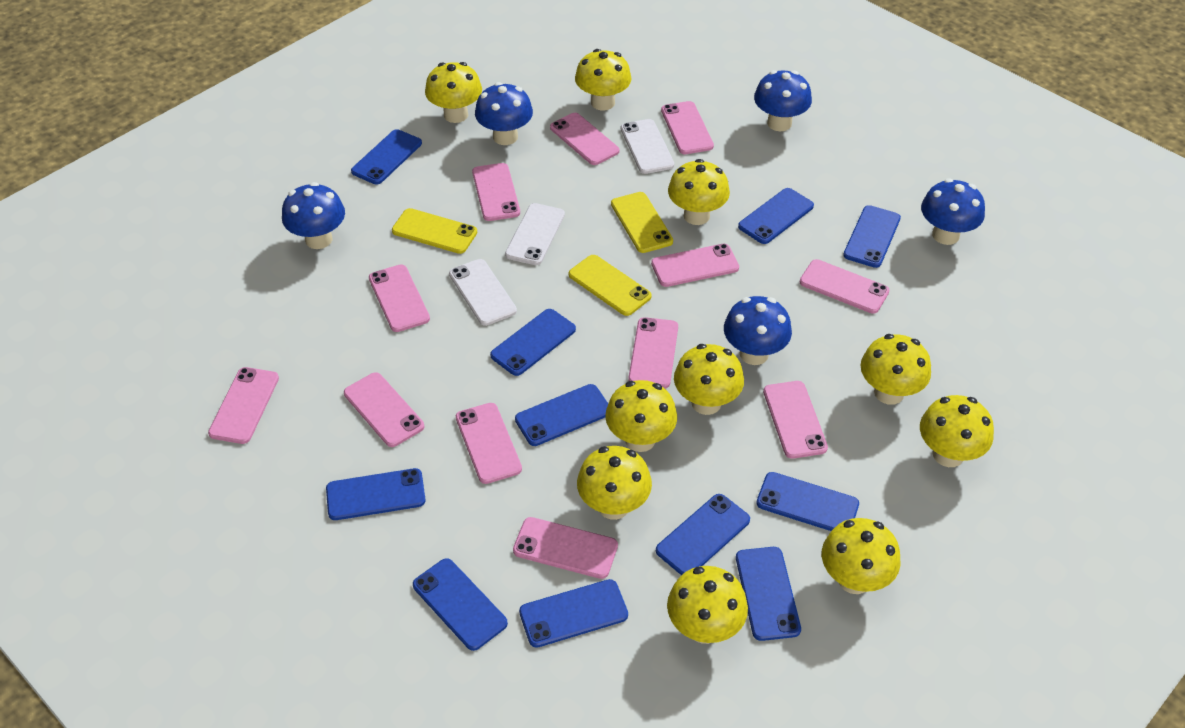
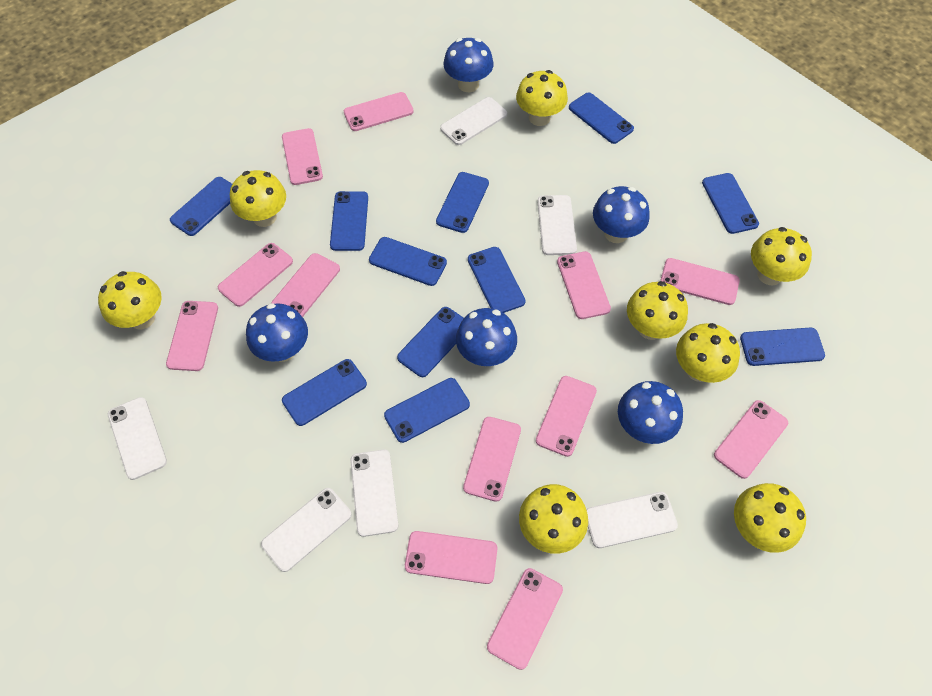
white phone: [449,259,517,326] [505,203,565,265] [621,119,674,174] = 3 -> [108,397,167,480] [261,488,352,572] [350,450,398,537] [440,97,507,145] [537,195,577,255] [586,492,678,548] = 6
yellow mushroom: [425,62,482,123] [575,49,632,111] [577,446,652,520] [605,380,677,452] [667,566,748,644] [668,159,730,225] [674,344,744,415] [822,518,901,594] [860,334,931,405] [920,395,994,467] = 10 -> [98,271,162,329] [230,170,286,227] [516,70,568,126] [519,484,588,554] [627,281,688,340] [676,323,740,383] [734,483,806,553] [751,227,812,285] = 8
yellow phone: [392,208,477,254] [569,255,652,316] [611,192,673,253] = 3 -> none = 0

